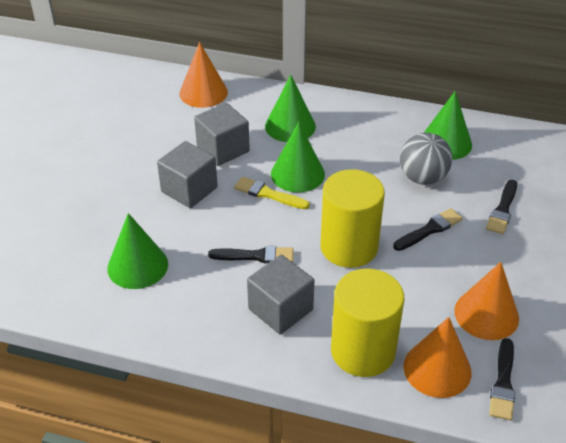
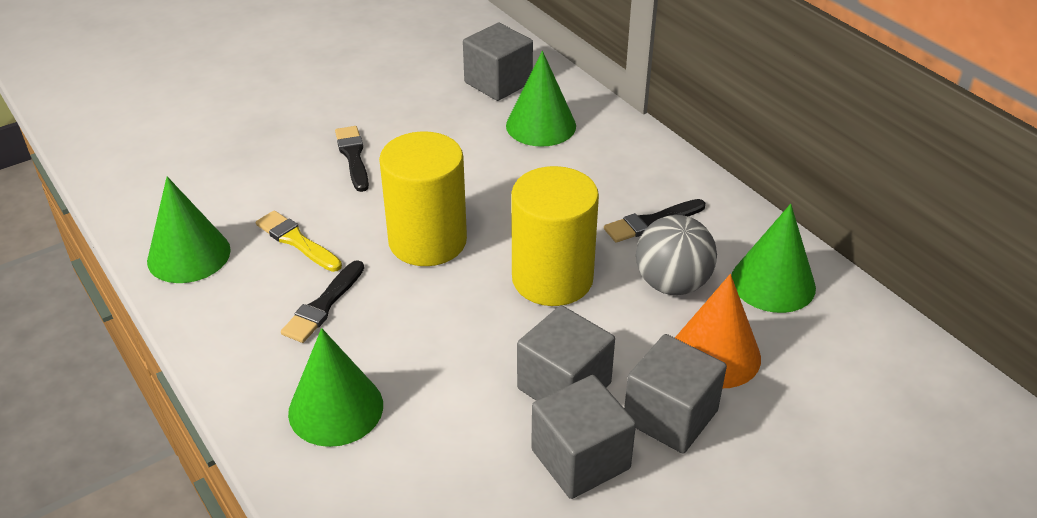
black brush: [208,246,294,264] [393,208,463,251] [486,180,517,234] [489,338,515,420] = 4 -> [281,260,364,343] [335,126,369,192] [604,199,705,243] = 3
grey cube: [157,141,218,208] [194,103,250,166] [247,255,314,335] = 3 -> [463,23,533,101] [517,305,615,401] [531,375,636,499] [624,334,727,454] = 4
orange cone: [179,42,228,108] [403,317,472,398] [454,262,519,340] = 3 -> [675,274,761,388] = 1

